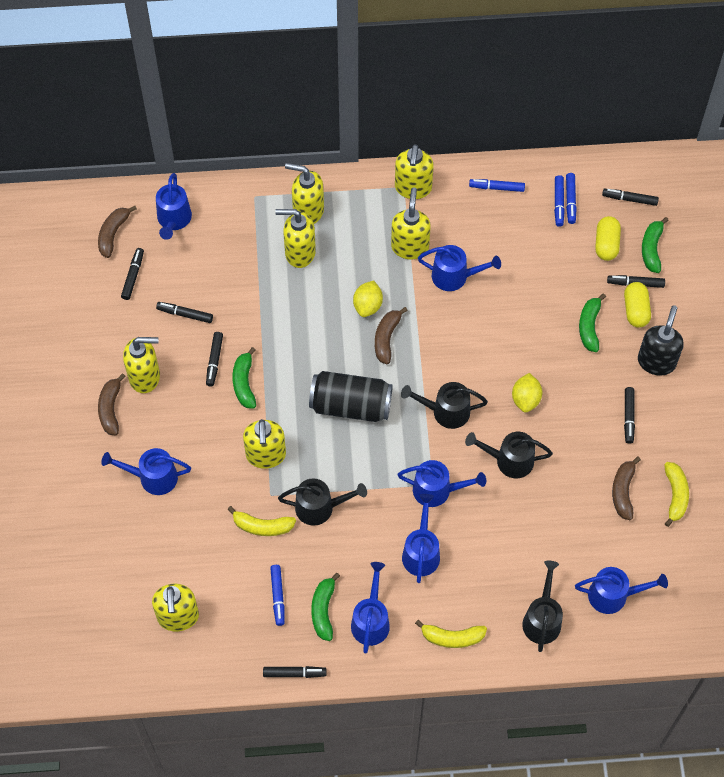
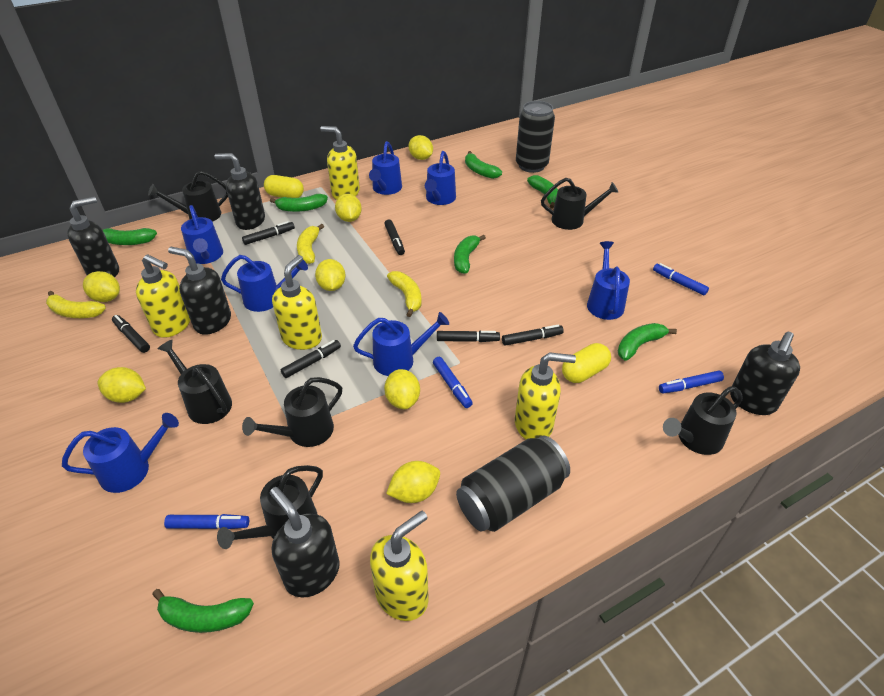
black can: [309,371,393,422] = 1 -> [456,435,570,532] [516,101,555,173] = 2
black marker: [121,248,144,300] [156,302,213,323] [206,332,223,387] [263,666,327,678] [602,189,659,206] [607,275,665,288] [624,387,635,444] = 7 -> [112,315,150,353] [242,221,295,245] [281,340,341,378] [384,219,405,255] [437,331,500,342] [502,324,564,346] = 6
black soap dispenser: [638,305,684,376] = 1 -> [67,197,119,277] [168,247,231,335] [215,153,265,230] [270,487,340,597] [730,332,800,415] = 5
black watering can: [278,479,367,526] [401,382,488,429] [465,432,553,478] [522,561,563,652] = 4 -> [148,171,228,222] [157,340,232,424] [217,465,323,549] [242,377,342,447] [541,178,619,230] [663,387,742,455] = 6
brown banana: [98,206,137,258] [98,373,126,436] [375,307,408,364] [612,456,641,520] = 4 -> none = 0
green banana: [232,347,256,409] [311,573,340,641] [579,293,606,352] [642,217,669,273] = 4 -> [102,228,157,245] [152,589,254,633] [270,194,328,212] [454,235,486,274] [465,151,502,179] [527,175,558,209] [618,323,677,361] = 7
yellow lemon: [353,281,383,317] [512,373,542,412] = 2 -> [83,271,120,302] [97,367,146,403] [315,259,345,291] [335,194,362,222] [384,369,420,409] [386,461,440,503] [408,135,433,160] = 7
yellow soap dispenser: [123,337,160,393] [152,584,199,631] [243,419,286,469] [275,209,316,268] [285,163,324,224] [391,188,431,259] [395,144,434,199] = 7 -> [136,254,190,338] [272,255,322,350] [320,126,360,200] [370,511,429,621] [515,352,576,439] = 5

